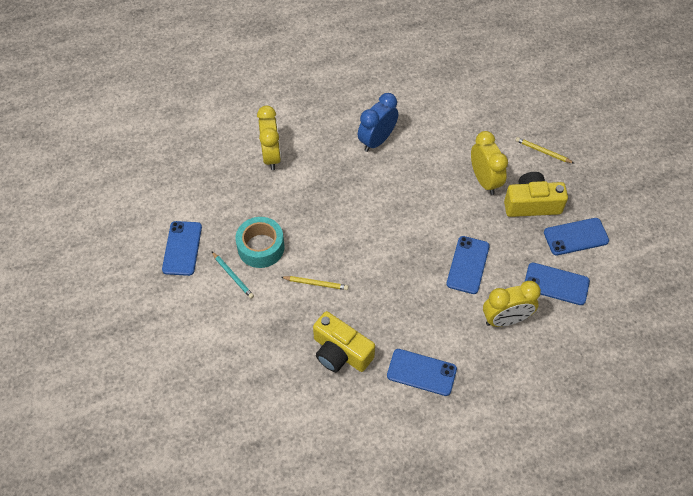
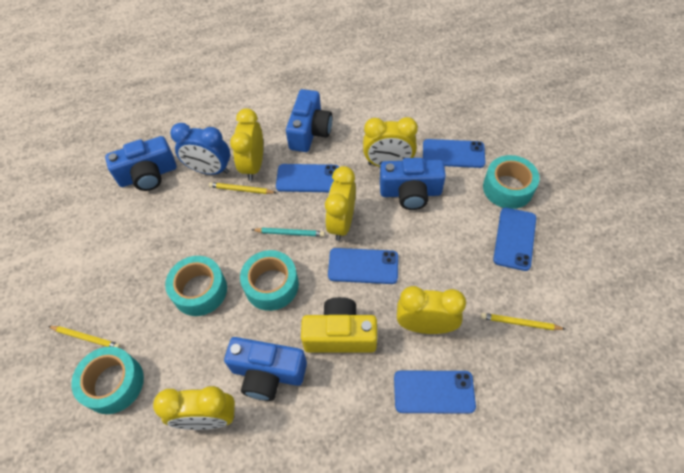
blue camera: none = 0 -> [105,136,177,191] [224,337,307,401] [286,89,332,152] [380,158,446,210] = 4
turquoise tape: [236,217,284,268] = 1 -> [71,346,144,414] [165,256,227,316] [240,250,299,311] [483,155,540,209] = 4
yellow camera: [313,311,375,372] [504,172,568,217] = 2 -> [301,297,377,353] = 1
yellow clock: [257,106,281,170] [471,131,508,195] [483,281,541,327] = 3 -> [153,386,235,430] [230,108,263,181] [325,166,356,241] [363,117,418,167] [397,286,466,334] = 5
yellow pencil: [281,276,349,290] [515,137,575,164] = 2 -> [48,326,121,348] [209,182,277,194] [481,313,565,330] = 3

